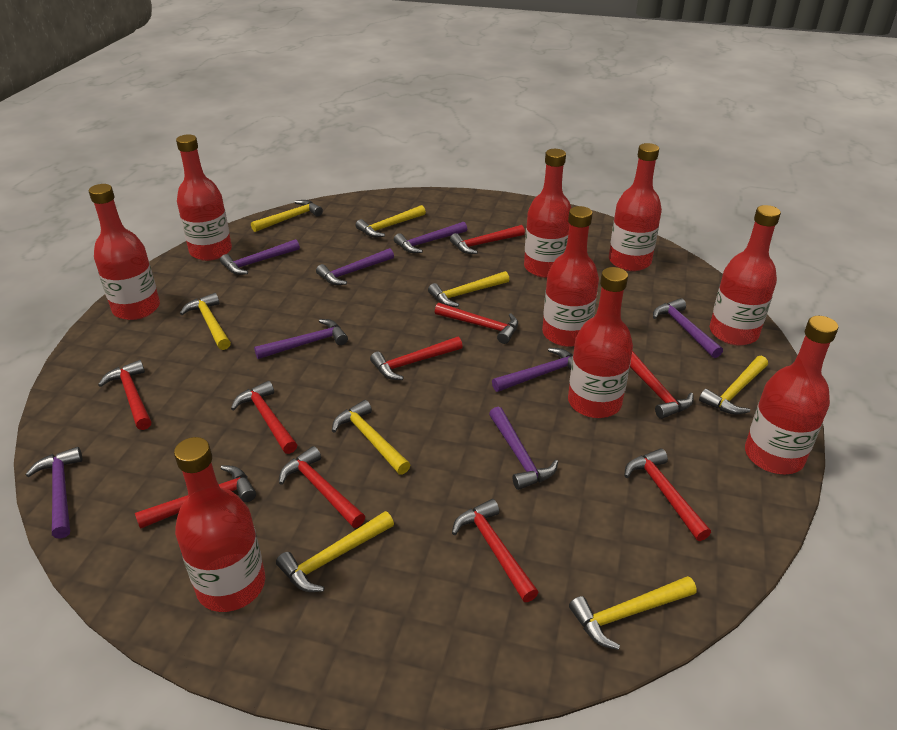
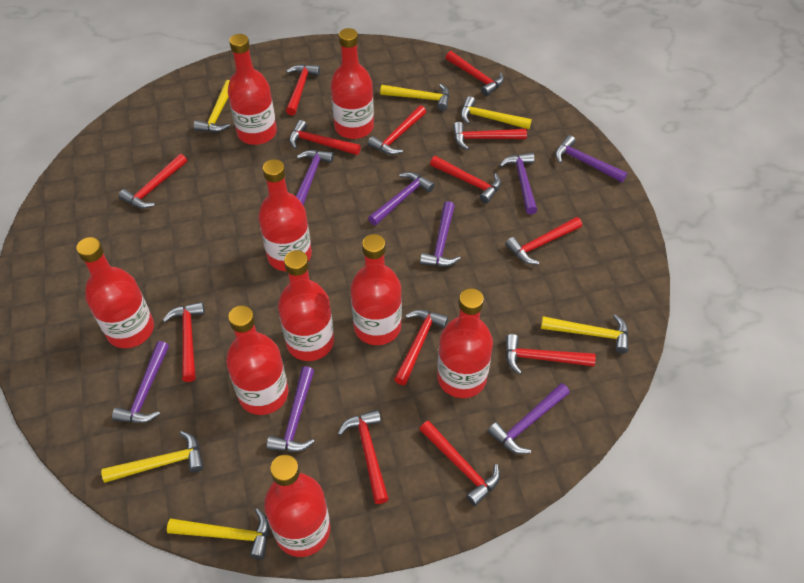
red hammer: [98,360,151,430] [135,465,256,529] [231,381,297,454] [279,446,365,528] [370,337,463,380] [435,303,518,344] [450,225,525,254] [452,499,539,602] [624,448,711,541] [630,351,694,419] = 10 -> [119,154,187,208] [162,302,205,382] [286,64,320,115] [289,120,361,155] [338,409,389,504] [368,105,426,155] [394,310,448,385] [419,420,500,506] [430,156,501,203] [446,51,504,96] [453,122,527,150] [505,217,582,264] [506,334,596,374] = 13
yellow hammer: [180,293,231,350] [251,200,323,232] [276,511,394,592] [332,400,410,475] [355,205,426,237] [428,271,509,307] [569,576,697,650] [699,356,768,414] = 8 -> [101,431,204,483] [167,508,269,559] [194,80,230,132] [380,84,449,111] [461,96,532,129] [541,314,629,354] = 6

